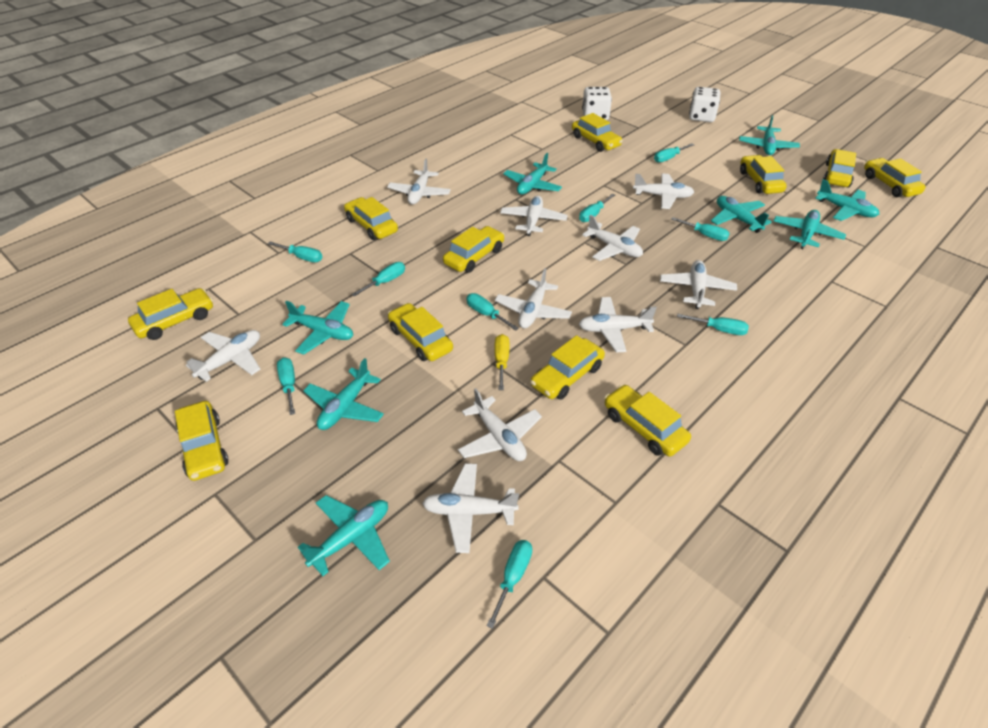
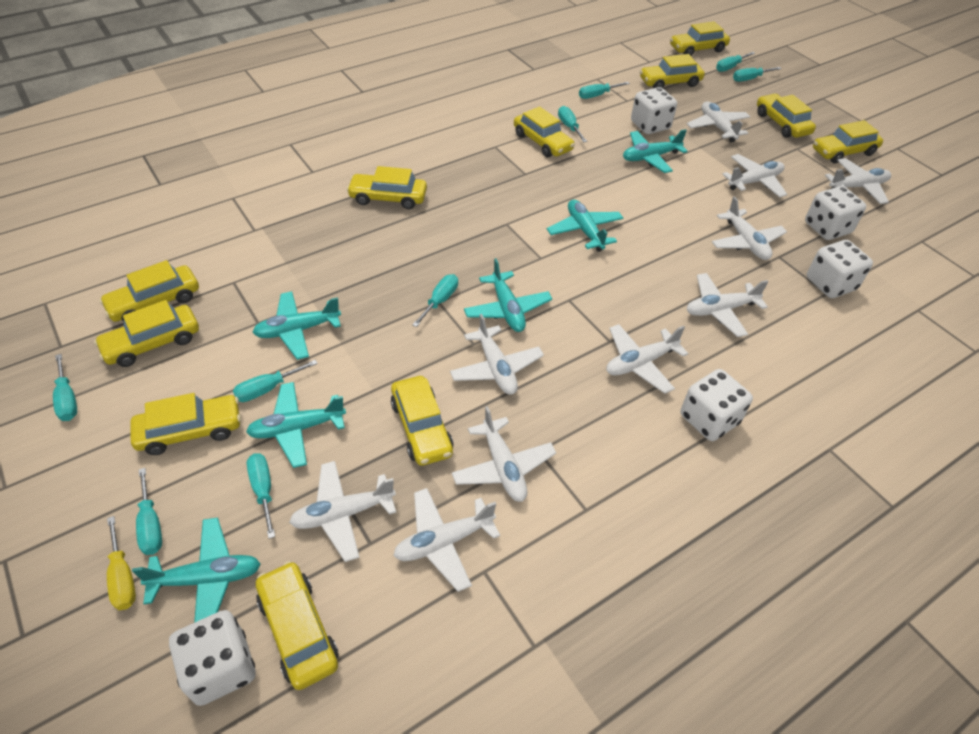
turquoise plane: [282,301,353,355] [298,495,390,576] [303,358,384,430] [503,153,562,195] [711,196,772,233] [739,115,800,155] [774,210,846,249] [815,179,879,221] = 8 -> [132,518,261,623] [246,382,346,468] [252,291,341,360] [464,258,552,332] [547,200,623,252] [623,129,688,173] = 6
white dice: [582,87,612,120] [689,87,720,122] = 2 -> [169,610,255,706] [631,87,677,134] [681,369,753,441] [805,186,866,240] [807,240,873,298] = 5

